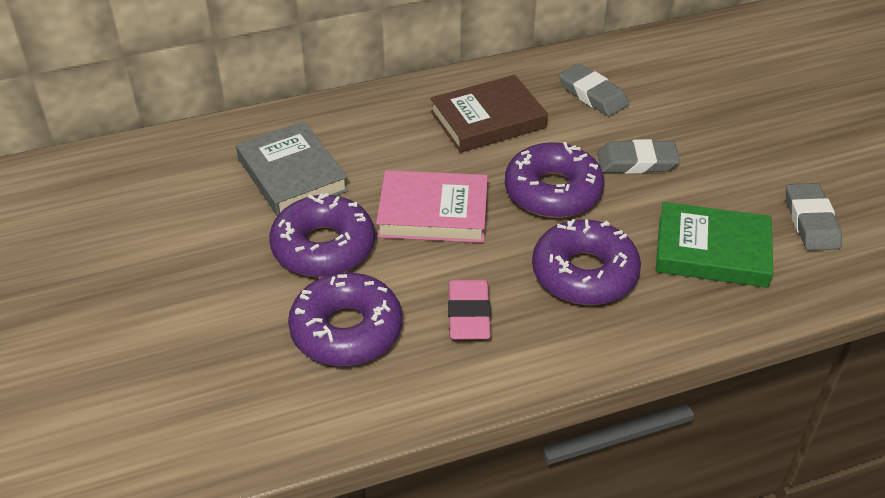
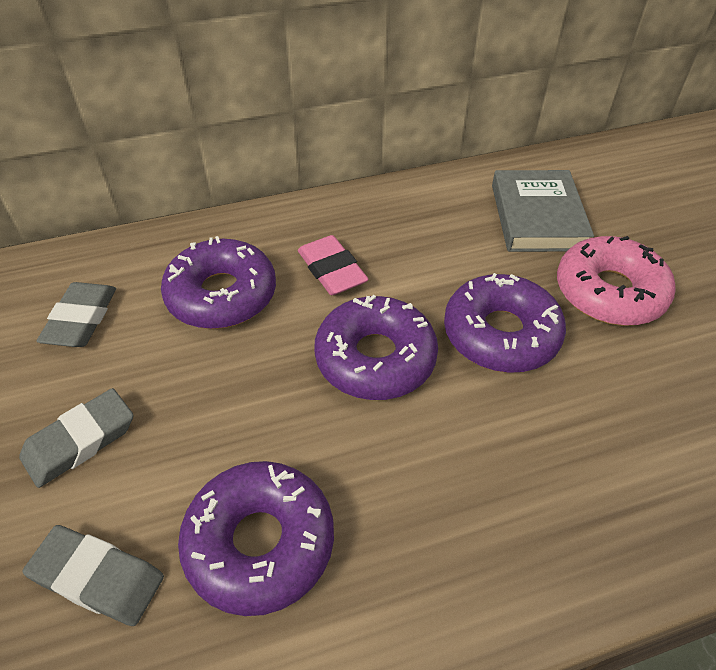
brown book: [430,75,548,153] = 1 -> none = 0
green book: [656,202,773,288] = 1 -> none = 0
pink book: [376,170,488,243] = 1 -> none = 0
pink donut: none = 0 -> [557,236,676,326] = 1

